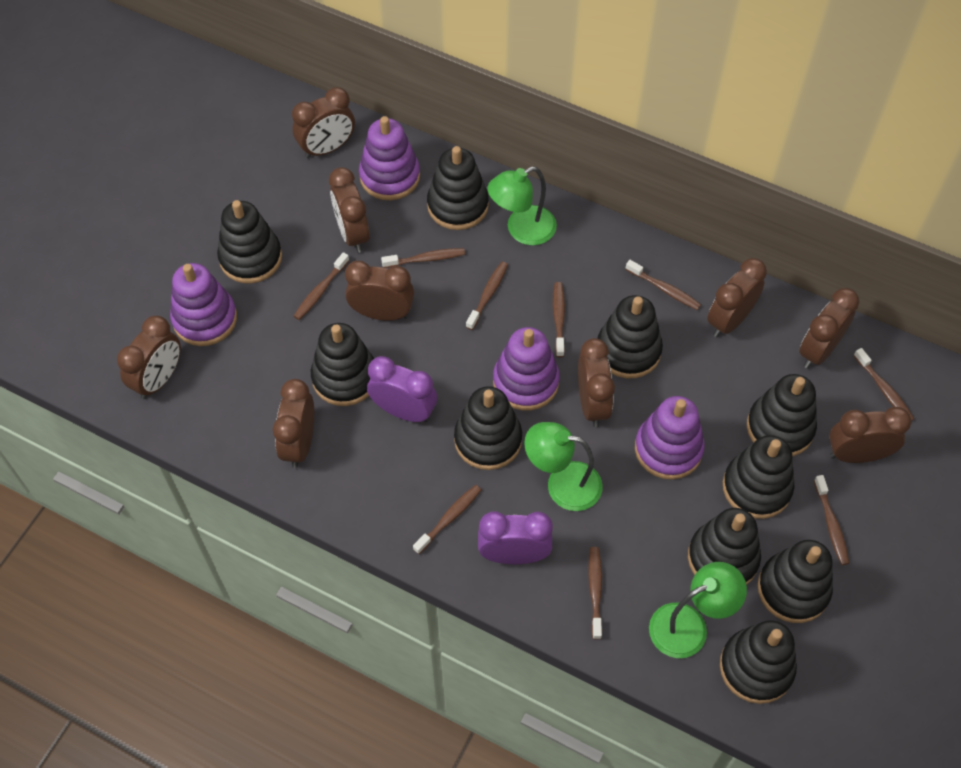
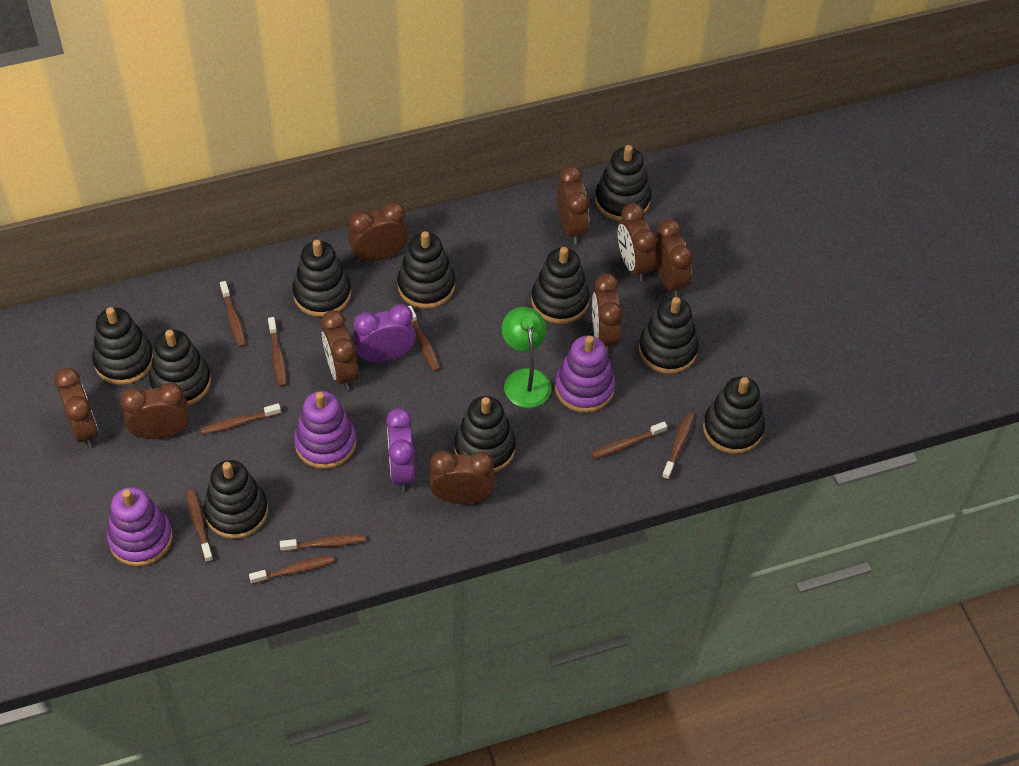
green lamp: [488,166,557,245] [524,422,603,511] [649,562,747,658] = 3 -> [502,307,552,408] = 1
purple stacking toy: [170,263,237,346] [359,116,420,200] [493,327,560,410] [635,396,705,479] = 4 -> [107,487,173,567] [294,391,356,469] [555,336,615,413] = 3

